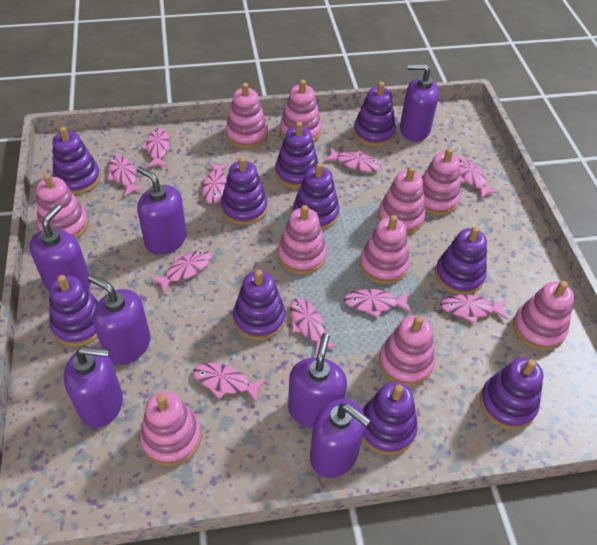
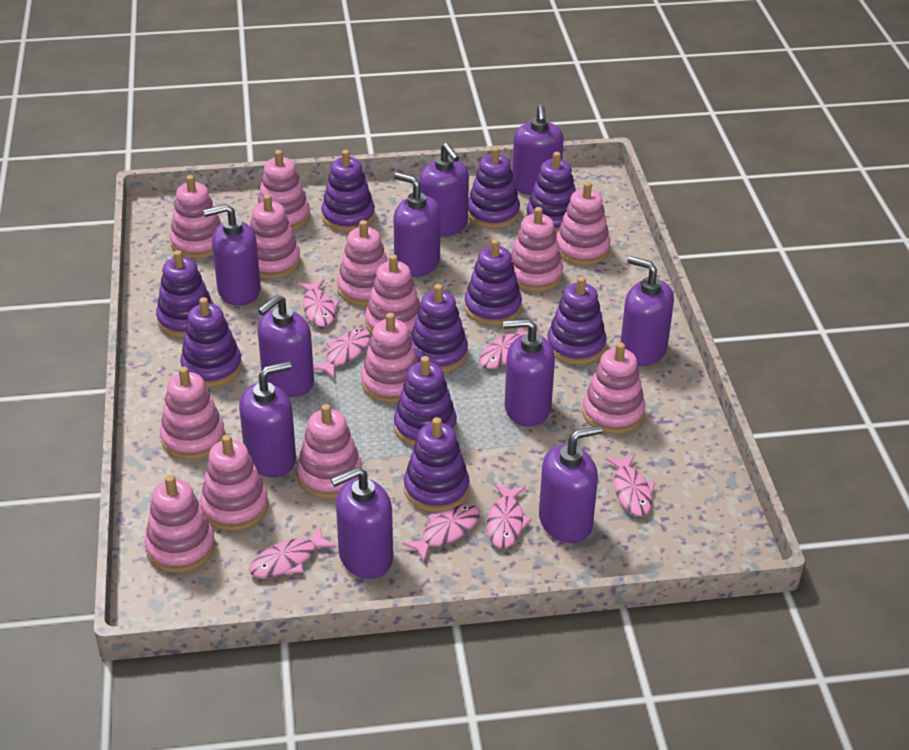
pink fish: [108,155,145,197] [141,128,170,168] [150,250,212,293] [193,363,266,402] [202,162,229,204] [290,298,338,356] [324,148,381,172] [344,289,411,318] [440,294,508,323] [459,158,498,199] = 10 -> [249,526,337,578] [298,279,340,327] [313,328,371,378] [402,505,480,561] [479,327,540,369] [487,484,532,548] [605,454,655,516] = 7
pink stacking toy: [36,173,88,239] [140,391,201,466] [226,83,268,148] [278,205,327,274] [280,80,322,142] [360,215,410,284] [378,167,426,234] [379,315,435,386] [422,148,461,215] [513,281,574,350] = 10 -> [145,475,215,573] [160,367,225,460] [169,175,221,259] [200,435,268,531] [250,194,300,279] [257,150,310,231] [297,404,362,499] [337,220,388,306] [361,313,419,403] [365,254,421,337] [511,207,563,292] [556,182,611,265] [582,342,645,434] = 13
purple soap dispenser: [29,204,91,291] [64,346,123,428] [88,275,150,365] [137,166,187,255] [288,333,347,429] [310,399,371,478] [400,64,439,141] = 7 -> [203,204,261,306] [239,361,296,477] [257,295,314,397] [331,467,393,579] [393,172,441,277] [419,143,469,237] [503,319,555,427] [512,104,564,195] [539,425,603,543] [621,256,674,366] = 10

